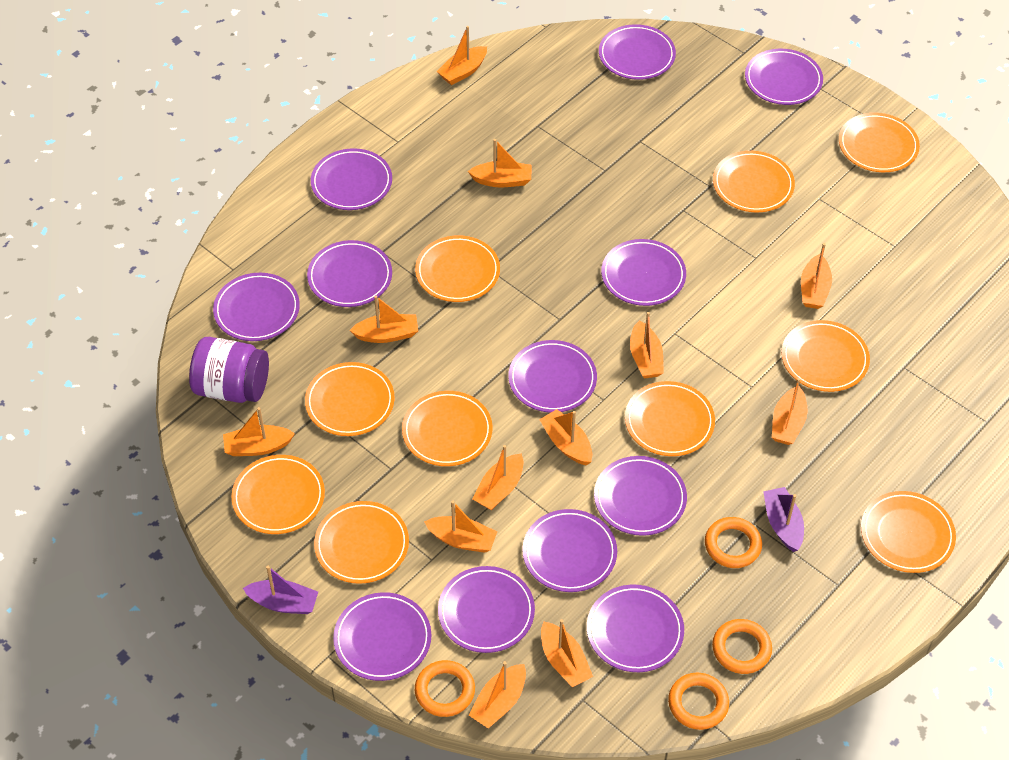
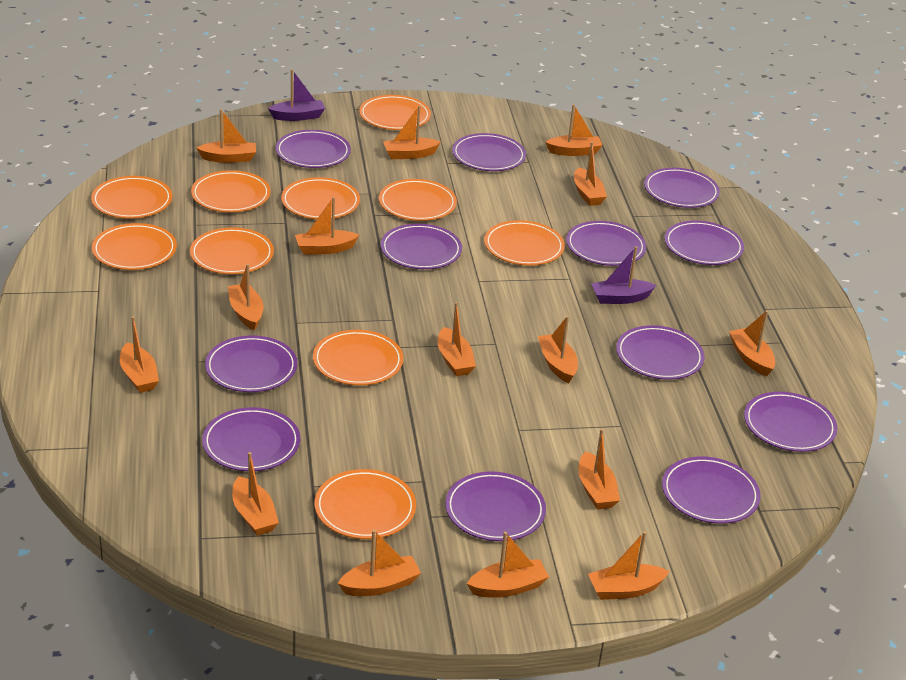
orange boat: [223,407,295,456] [350,296,418,343] [424,501,497,553] [437,26,487,85] [468,139,531,187] [469,661,526,728] [472,445,523,510] [540,409,592,465] [541,619,593,687] [630,312,664,378] [772,378,808,445] [801,243,832,309] = 12 -> [120,316,159,393] [197,109,256,163] [228,264,263,330] [232,452,279,536] [295,197,359,255] [338,529,421,596] [383,106,441,159] [438,302,476,376] [467,532,549,598] [538,316,578,383] [545,104,603,156] [574,142,607,206] [578,429,620,510] [588,531,669,600] [729,310,775,377] = 15
orange ring: [415,660,475,717] [668,673,729,730] [705,517,762,568] [712,619,772,674] = 4 -> none = 0
purple jar: [189,337,269,403] = 1 -> none = 0

